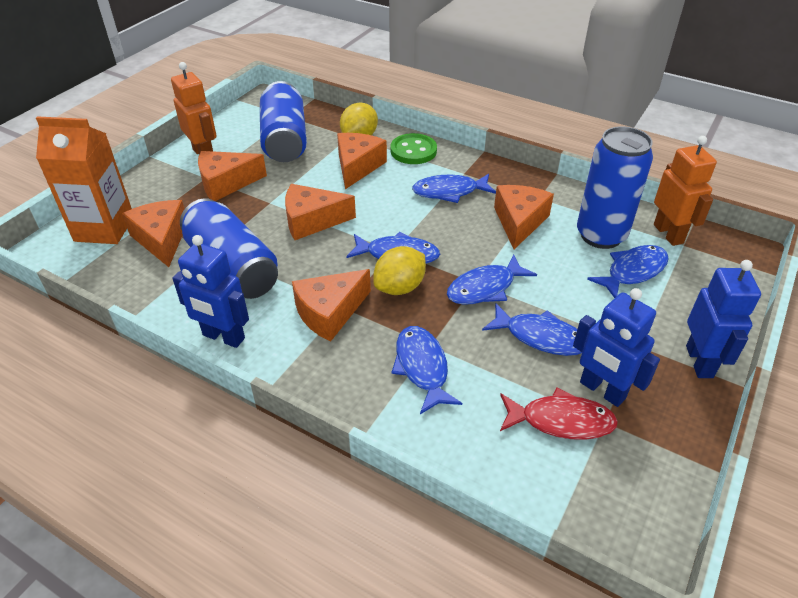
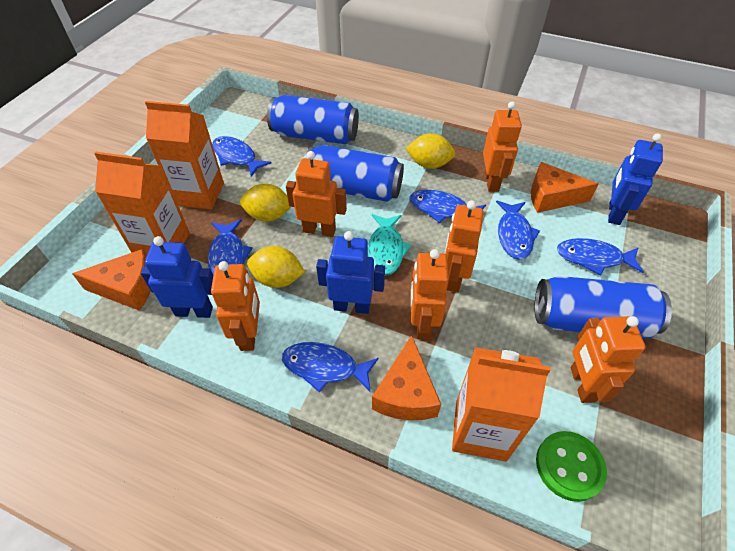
orange carton: [36,116,132,244] = 1 -> [94,152,190,256] [145,101,224,209] [452,347,550,462] = 3
orange cheese: [122,200,184,267] [198,151,267,201] [285,184,356,240] [292,269,371,342] [337,133,387,189] [494,185,554,249] = 6 -> [72,249,151,311] [372,335,441,420] [531,162,598,213] = 3
orange robot: [171,62,217,154] [654,136,717,246] = 2 -> [211,261,260,351] [286,151,347,237] [411,249,449,339] [445,201,484,292] [483,102,522,192] [571,316,645,403] = 6
red fish: [500,388,618,440] = 1 -> none = 0
turquoise fish: none = 0 -> [368,214,411,276] = 1
yellow lemon: [340,103,378,135] [373,246,426,295] = 2 -> [240,184,291,222] [247,246,305,288] [406,133,455,169] = 3

